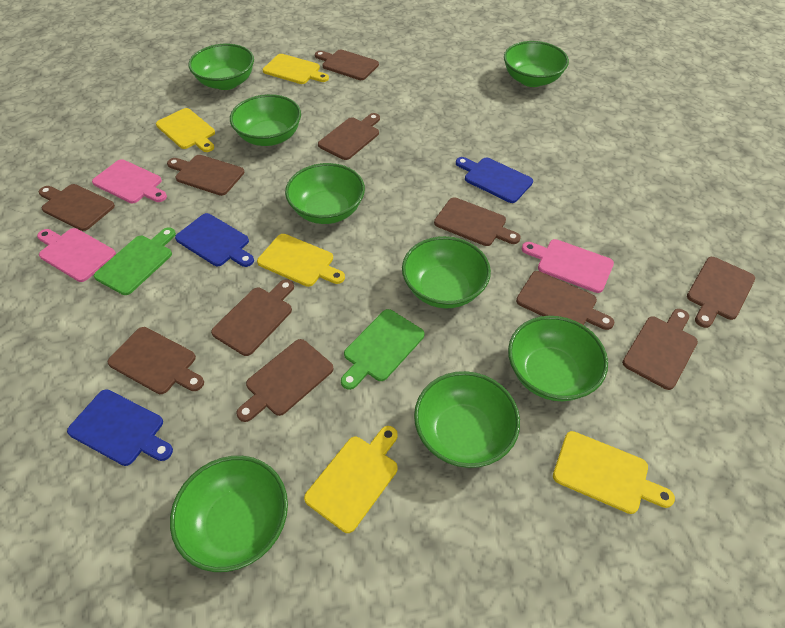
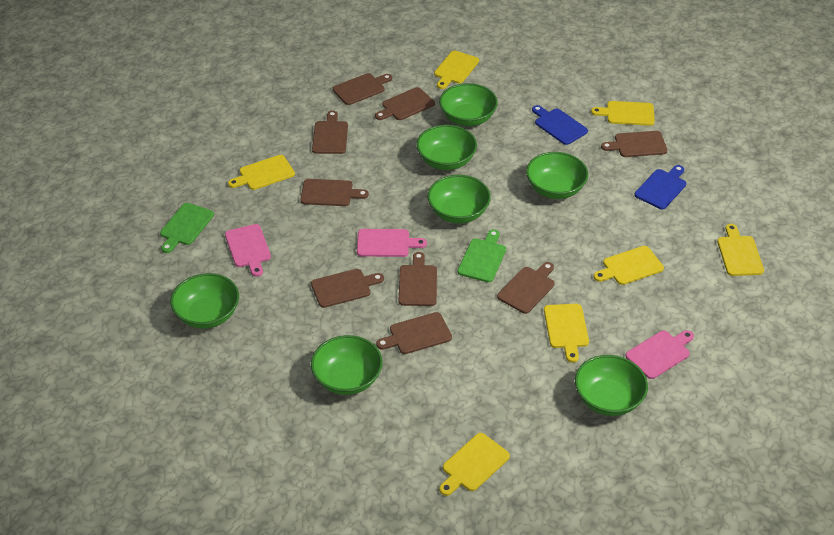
blue cutting board: [67,389,173,466] [175,213,254,267] [456,157,533,203] = 3 -> [532,105,588,145] [634,165,686,209] = 2
brown cutting board: [39,184,115,231] [108,327,204,394] [167,155,244,196] [211,279,294,356] [236,339,334,422] [315,50,379,80] [318,113,380,160] [434,197,521,246] [516,271,614,330] [622,309,698,390] [687,257,755,328] = 11 -> [300,179,369,206] [311,269,384,308] [312,111,348,154] [332,73,392,105] [375,87,435,120] [376,312,452,354] [399,252,437,306] [497,262,555,314] [601,131,667,157] = 9
green bowl: [170,456,288,572] [188,44,254,90] [230,94,301,146] [285,163,365,224] [402,236,491,308] [414,371,520,468] [504,41,569,87] [508,316,608,401] = 8 -> [170,273,239,329] [311,335,383,395] [416,125,477,170] [427,175,491,223] [439,83,498,126] [526,152,588,199] [575,355,648,416] = 7
yellow cutting board: [156,108,215,152] [257,234,345,287] [263,54,329,84] [304,426,398,533] [553,431,675,514] = 5 -> [228,155,295,190] [434,51,479,89] [439,433,510,496] [544,304,589,363] [591,101,655,126] [594,246,664,285] [717,224,764,276] = 7

